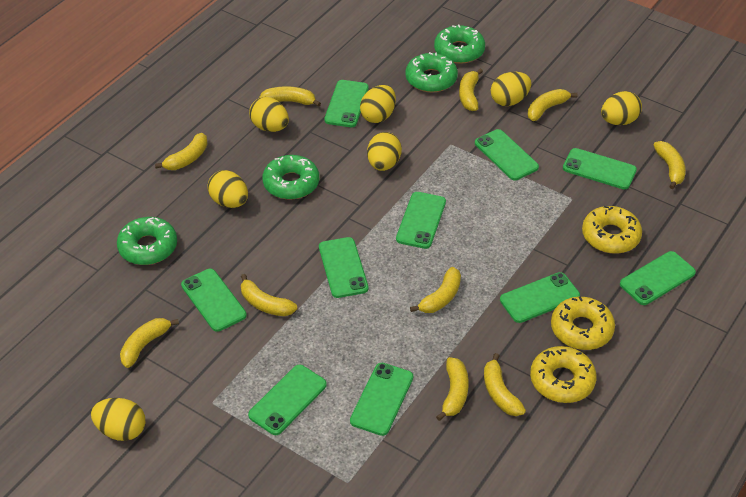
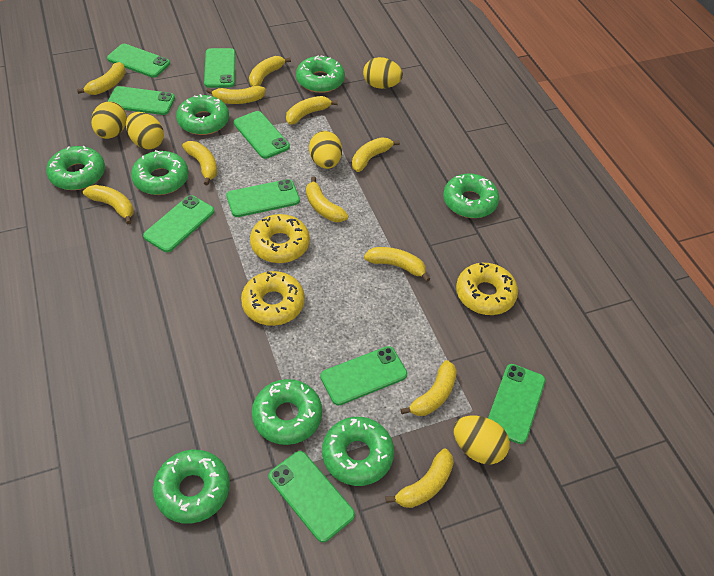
green donut: [117,217,177,265] [263,155,319,200] [405,52,458,92] [434,25,485,64] = 4 -> [46,146,105,190] [131,150,189,195] [153,450,230,524] [176,94,229,135] [252,379,322,445] [296,55,345,93] [322,417,394,486] [443,174,499,218] = 8
green phone: [181,269,247,332] [248,365,327,435] [319,237,368,298] [324,80,369,127] [350,363,413,436] [396,192,446,249] [475,129,539,181] [500,272,580,323] [563,148,637,189] [620,251,696,305] = 10 -> [107,44,170,78] [107,86,175,115] [143,195,215,252] [204,48,235,88] [226,179,300,217] [234,111,290,159] [269,451,355,542] [320,346,407,405] [488,364,545,444] = 9
yellow banana: [120,318,179,368] [155,133,208,170] [241,274,297,316] [259,86,321,107] [410,267,461,313] [436,357,469,421] [459,69,483,111] [484,353,526,416] [528,89,578,121] [654,141,686,189] = 10 -> [77,62,126,95] [83,185,134,224] [182,141,217,185] [206,86,266,104] [249,56,291,86] [286,96,338,125] [306,176,348,222] [352,137,400,172] [364,247,430,282] [385,449,454,508] [401,360,457,416] = 11
yellow egg: [91,398,145,441] [207,170,248,208] [249,97,289,132] [360,85,396,123] [367,132,402,171] [491,72,531,106] [601,91,642,125] = 7 -> [91,101,127,139] [126,112,164,150] [309,131,342,169] [363,57,403,89] [453,416,510,465] = 5

